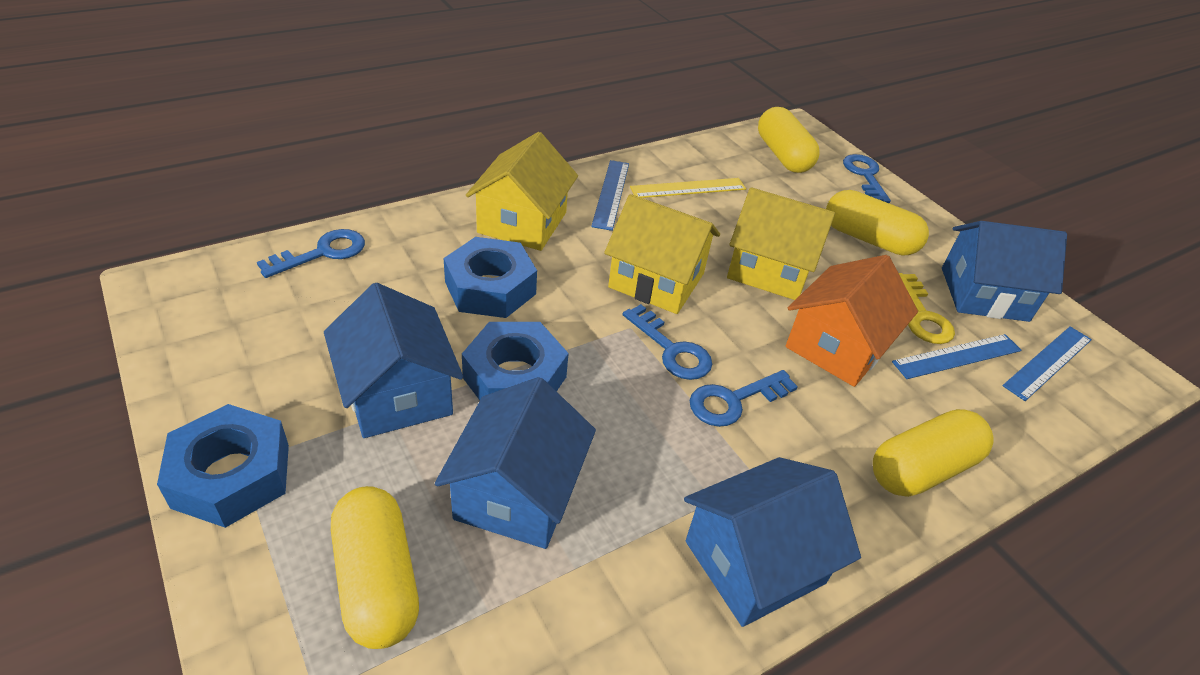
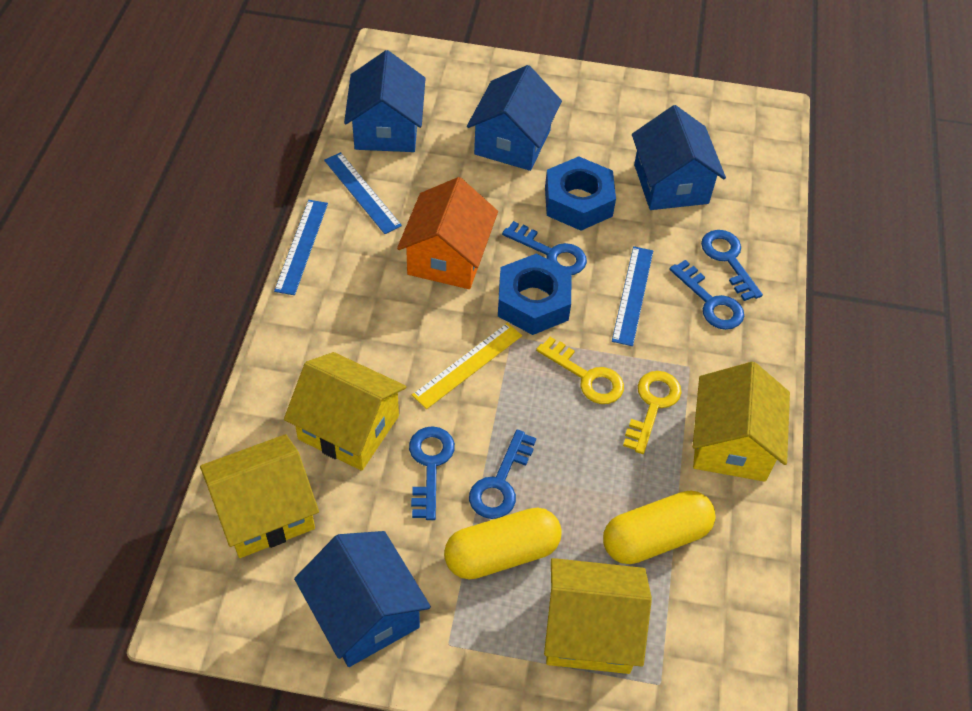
blue key: [257,229,365,278] [623,304,712,380] [690,370,798,427] [843,154,891,203] = 4 -> [409,426,455,520] [469,430,536,519] [502,221,587,275] [669,260,744,330] [701,230,763,301] = 5
blue nut: [157,404,289,528] [443,237,537,318] [462,322,569,400] = 3 -> [498,253,571,335] [545,156,616,231] = 2
yellow capsule: [331,486,419,649] [758,107,820,173] [826,190,929,256] [873,409,994,497] = 4 -> [444,508,562,579] [603,490,716,564] = 2
yellow house: [466,132,578,251] [604,194,720,314] [727,187,835,300] = 3 -> [200,434,319,558] [284,352,407,471] [544,558,652,674] [693,362,790,482] = 4
yellow key: [899,273,955,344] = 1 -> [536,337,624,404] [623,371,681,454] = 2

